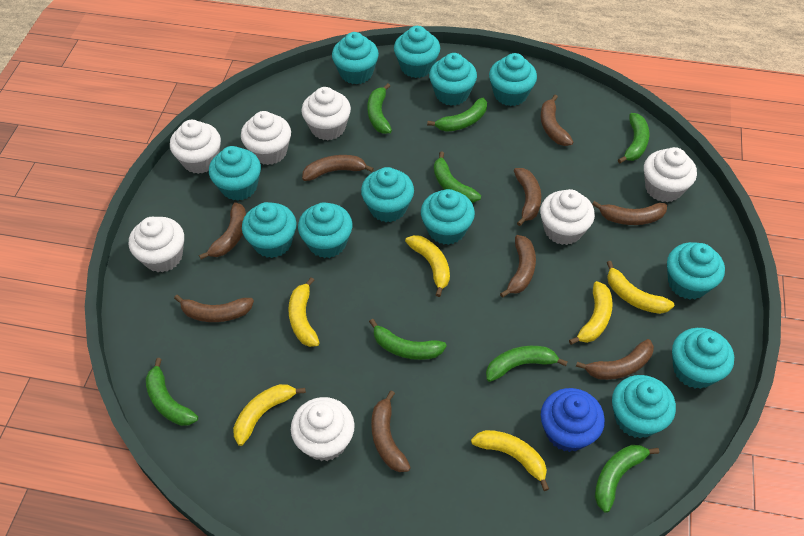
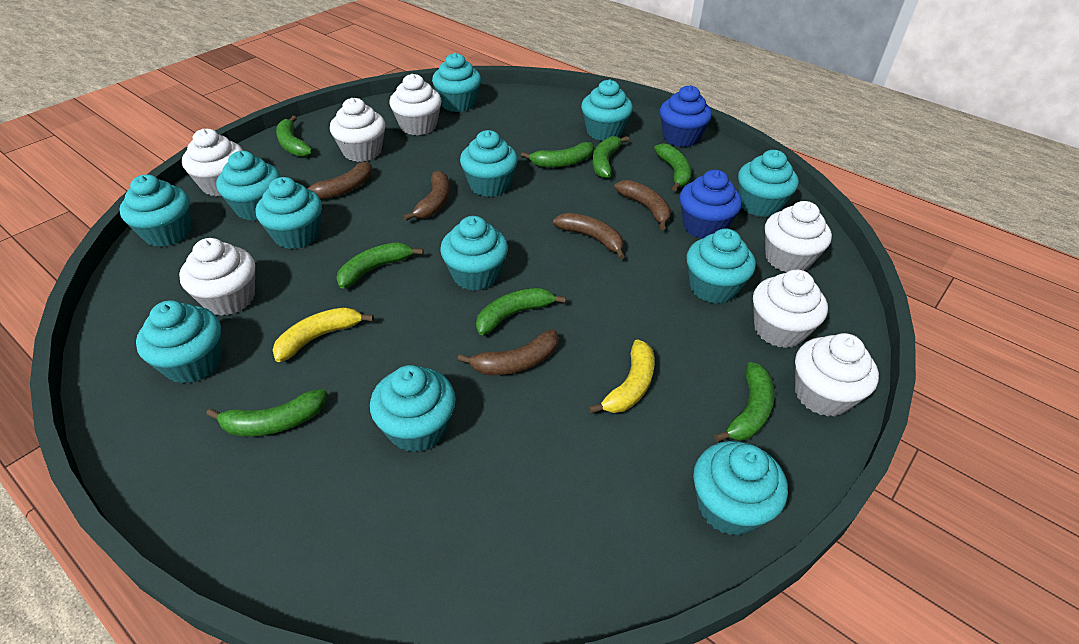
blue cupcake: [541,388,605,452] = 1 -> [660,85,712,147] [680,170,742,239] = 2
brown banana: [174,295,254,322] [199,202,246,259] [302,155,374,181] [371,391,411,472] [500,235,536,298] [514,168,541,226] [541,95,573,146] [576,339,654,380] [592,201,667,225] = 9 -> [307,161,372,199] [403,170,450,221] [458,330,559,375] [553,213,625,259] [614,180,671,230] = 5
yellow banana: [233,384,306,446] [288,277,320,347] [405,235,450,297] [471,430,549,491] [569,281,613,345] [607,261,674,314] = 6 -> [273,307,374,362] [589,339,655,414] = 2

